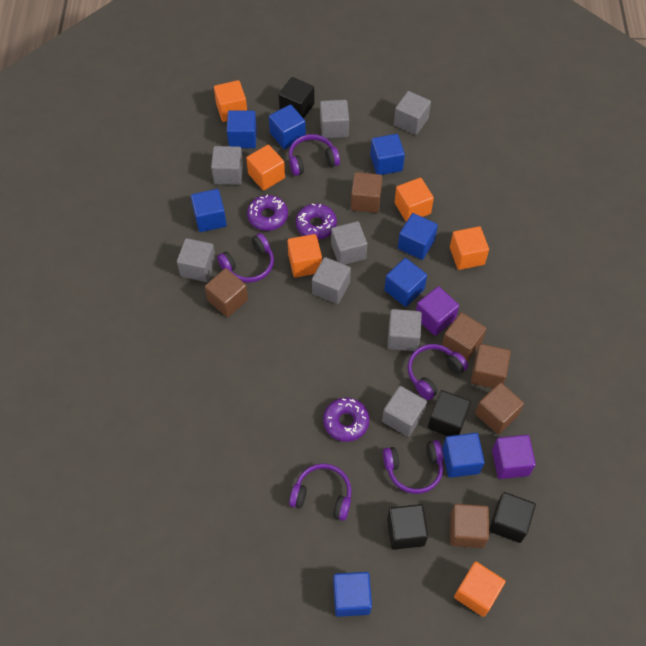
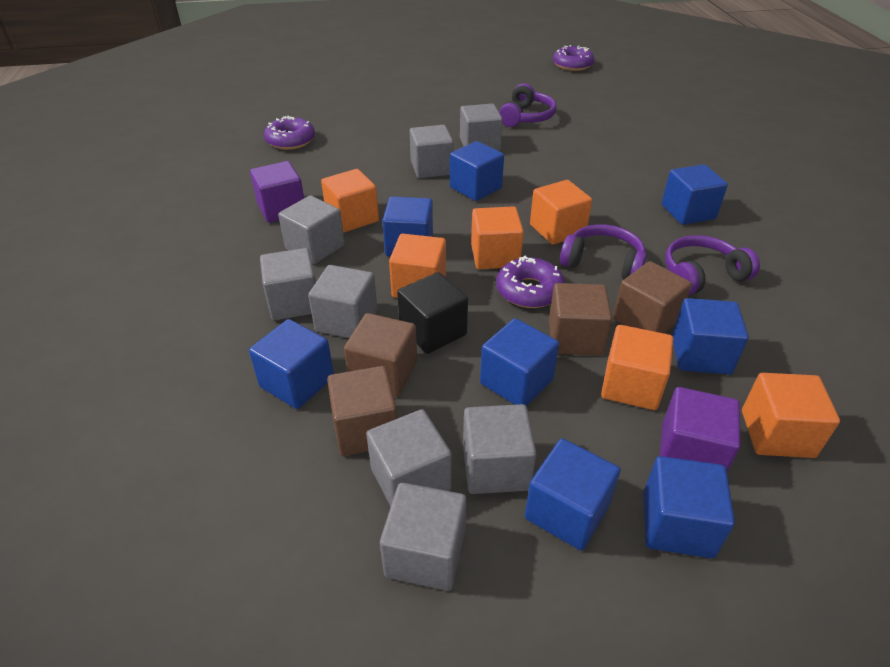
black cube: [279,77,315,119] [387,504,428,550] [428,390,471,436] [489,492,536,543] = 4 -> [397,272,468,354] = 1
brown cube: [205,268,248,317] [351,172,382,213] [442,312,486,362] [450,504,489,548] [471,344,511,388] [475,382,524,434] = 6 -> [327,366,398,456] [344,313,417,397] [549,283,612,356] [613,261,692,333] = 4
purple headphones: [217,233,274,283] [289,134,340,176] [289,463,352,521] [383,440,443,494] [407,344,468,400] = 5 -> [499,83,557,127] [560,224,647,280] [665,235,760,295] = 3

